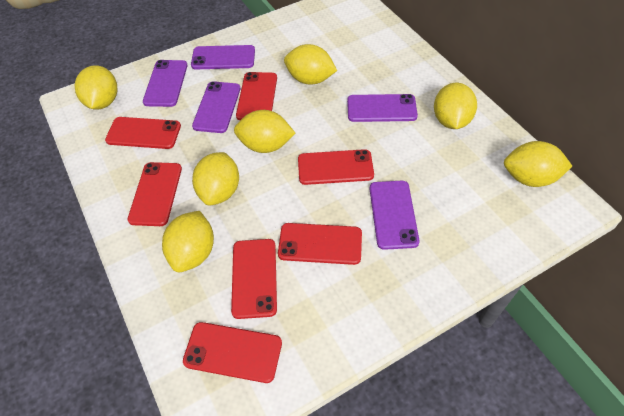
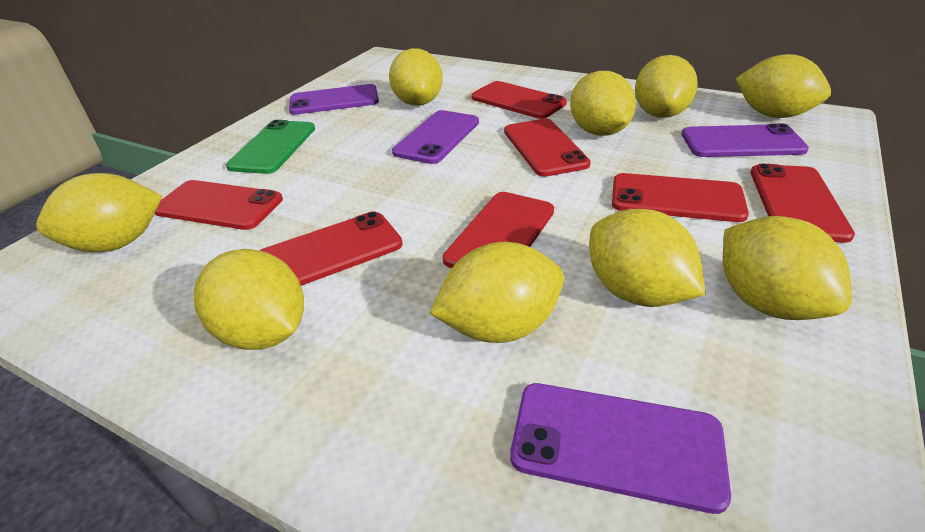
green phone: none = 0 -> [226,120,315,174] = 1
purple phone: [143,60,188,107] [191,45,255,69] [192,81,241,133] [347,94,418,122] [370,181,419,250] = 5 -> [289,84,379,115] [392,110,479,164] [510,383,731,514] [681,123,809,157] = 4
yellow lemon: [75,65,117,110] [162,211,214,273] [192,152,239,206] [234,110,295,153] [284,44,337,84] [434,83,477,129] [504,141,572,187] = 7 -> [36,173,163,252] [193,249,304,350] [389,48,443,106] [429,242,564,343] [570,71,636,136] [589,209,706,307] [635,55,698,118] [723,216,852,320] [736,54,831,118] = 9

